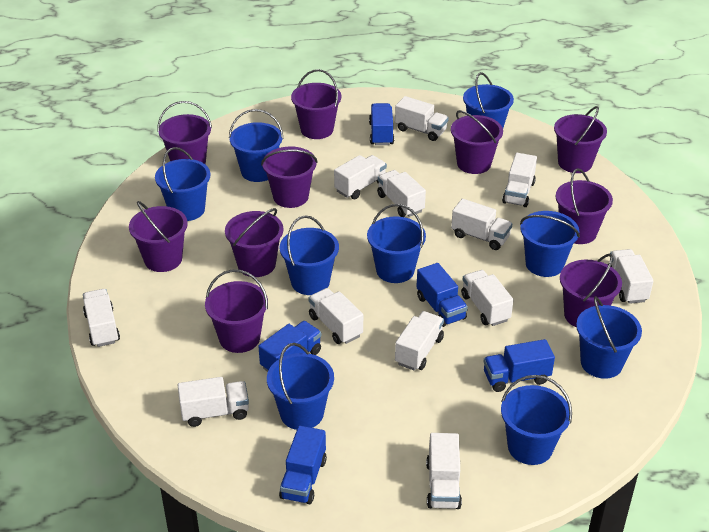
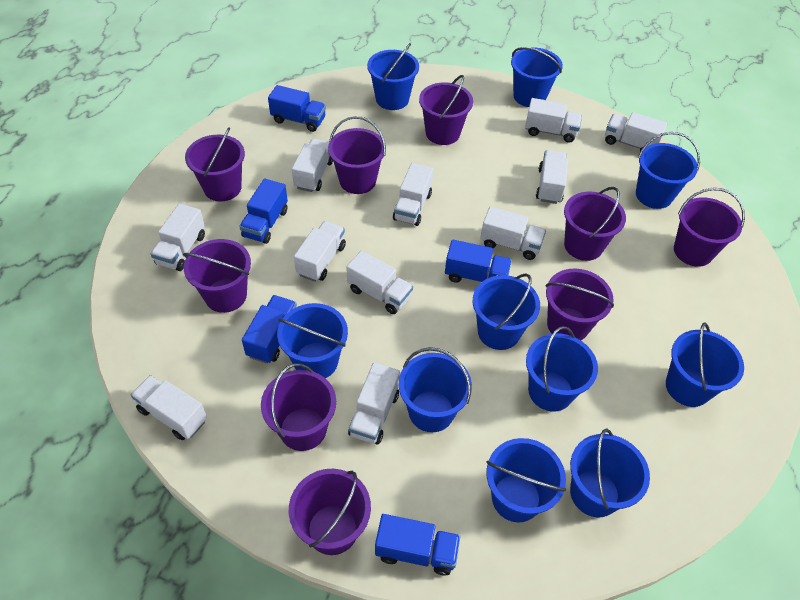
blue bucket: [155,147,211,221] [229,109,284,182] [267,343,334,430] [280,215,339,295] [367,204,426,283] [463,72,514,128] [501,375,572,465] [520,211,580,277] [576,296,642,379] = 9 -> [277,303,348,378] [367,43,419,110] [399,347,472,432] [473,273,540,350] [486,438,566,523] [511,47,563,107] [526,326,598,412] [570,429,650,517] [636,132,700,209] [666,323,744,407] = 10
purple bucket: [129,201,188,272] [157,101,212,164] [205,269,268,353] [225,208,283,277] [261,146,318,208] [291,69,341,139] [451,110,503,174] [554,106,607,173] [556,168,613,244] [560,254,622,328] = 10 -> [183,239,251,313] [185,127,245,202] [261,364,336,451] [289,469,371,555] [328,116,386,194] [419,75,473,145] [546,268,614,340] [564,187,626,261] [674,188,745,267] = 9
white truck: [83,289,120,347] [178,377,249,427] [308,288,363,344] [334,155,387,199] [377,170,426,217] [395,96,449,141] [395,311,444,371] [426,433,462,509] [451,199,512,250] [461,270,513,326] [502,153,537,207] [607,249,653,304] = 12 -> [131,375,207,440] [151,204,205,271] [292,139,333,192] [294,221,346,282] [346,251,413,314] [348,363,400,445] [393,163,433,226] [480,207,546,260] [525,98,582,143] [536,150,568,204] [605,112,667,151] = 11

